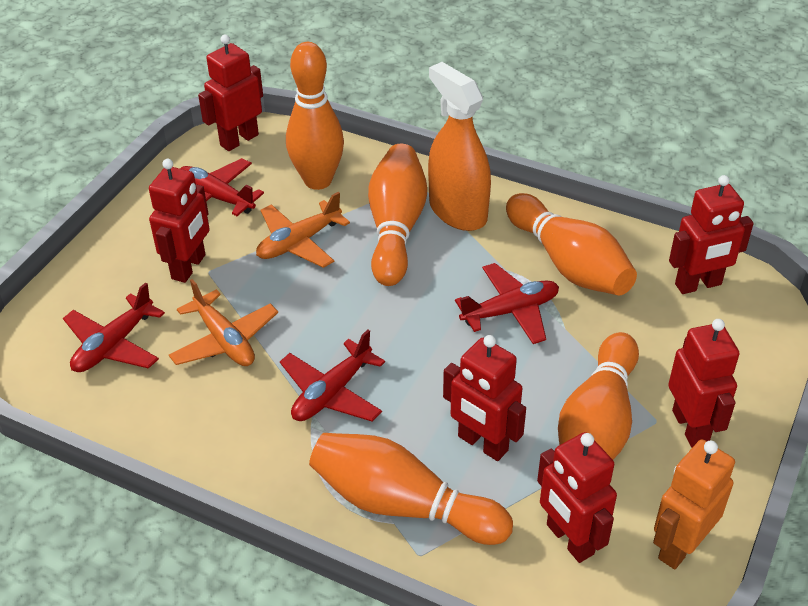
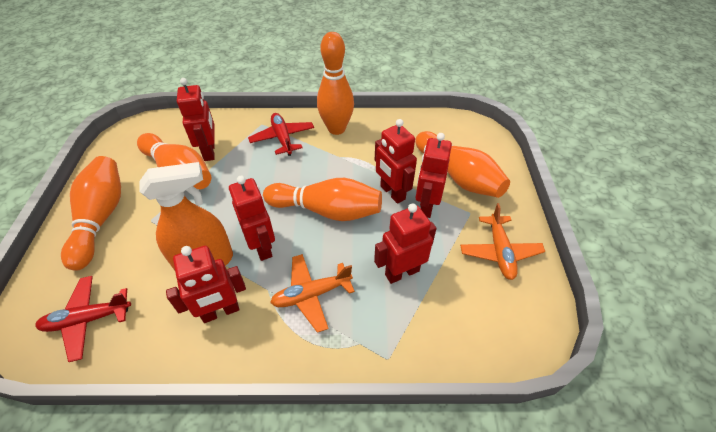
orange robot: [653,440,735,569] = 1 -> none = 0
red plane: [63,282,165,372] [180,158,264,216] [280,330,385,421] [455,263,559,344] = 4 -> [35,276,131,362] [248,113,314,156] = 2

